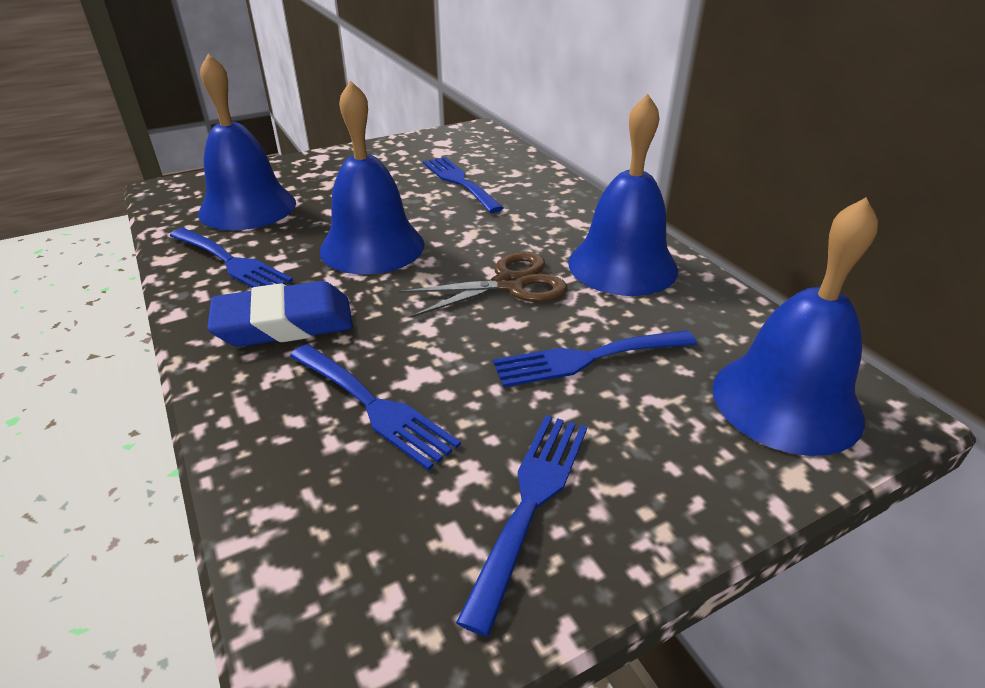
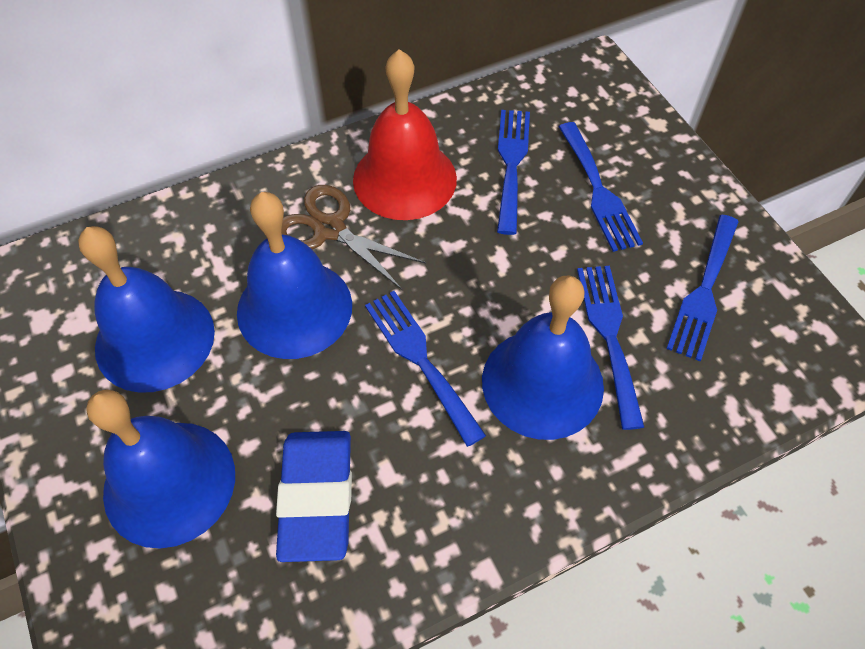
red bell: none = 0 -> [353,49,457,220] = 1

